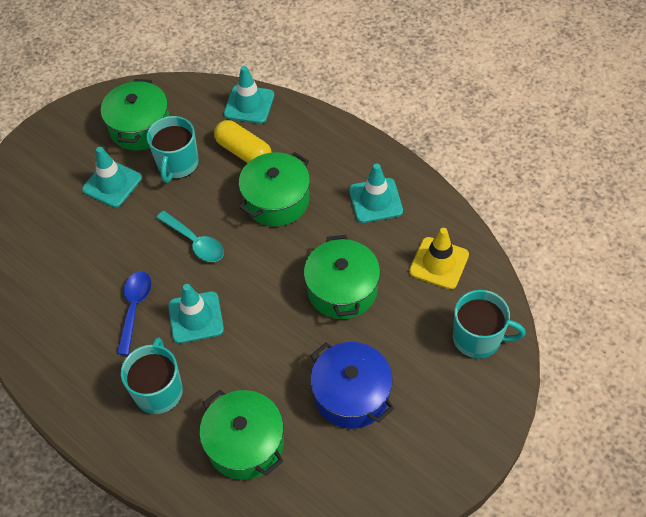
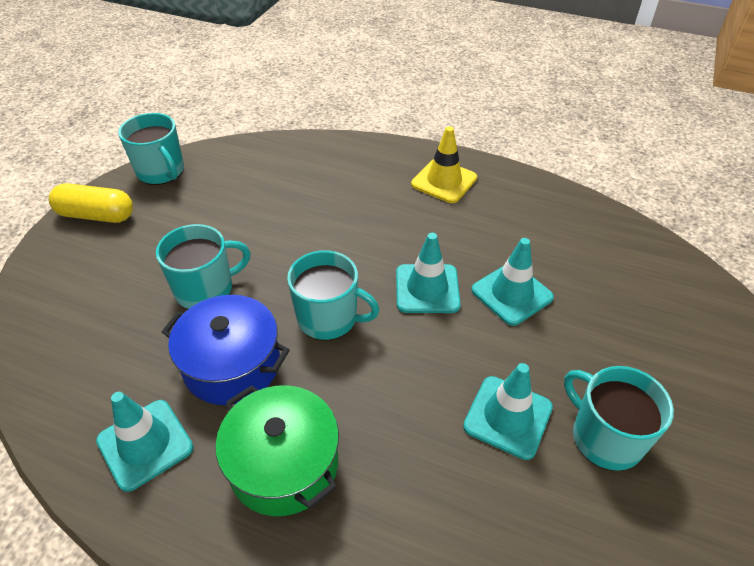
blue spoon: [117,271,151,355] = 1 -> none = 0
green pot: [101,79,170,150] [199,390,284,480] [239,152,310,226] [304,235,380,319] = 4 -> [215,385,339,516] = 1
turquoise mug: [121,337,183,414] [147,116,199,183] [453,290,526,359] = 3 -> [118,113,184,185] [156,224,251,309] [287,250,380,341] [564,366,674,471] = 4
turquoise spoon: [156,211,224,262] = 1 -> none = 0

